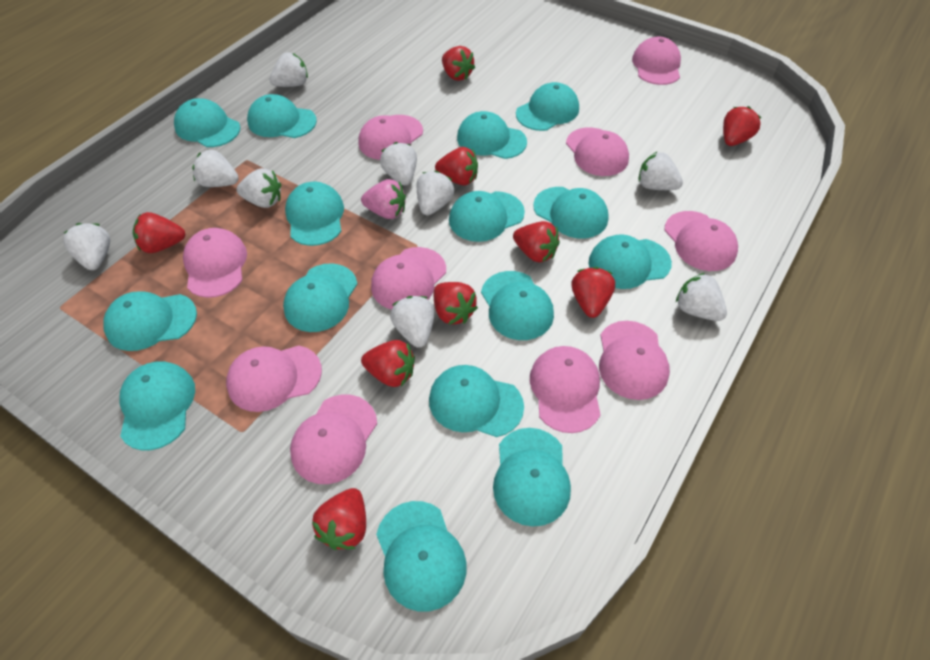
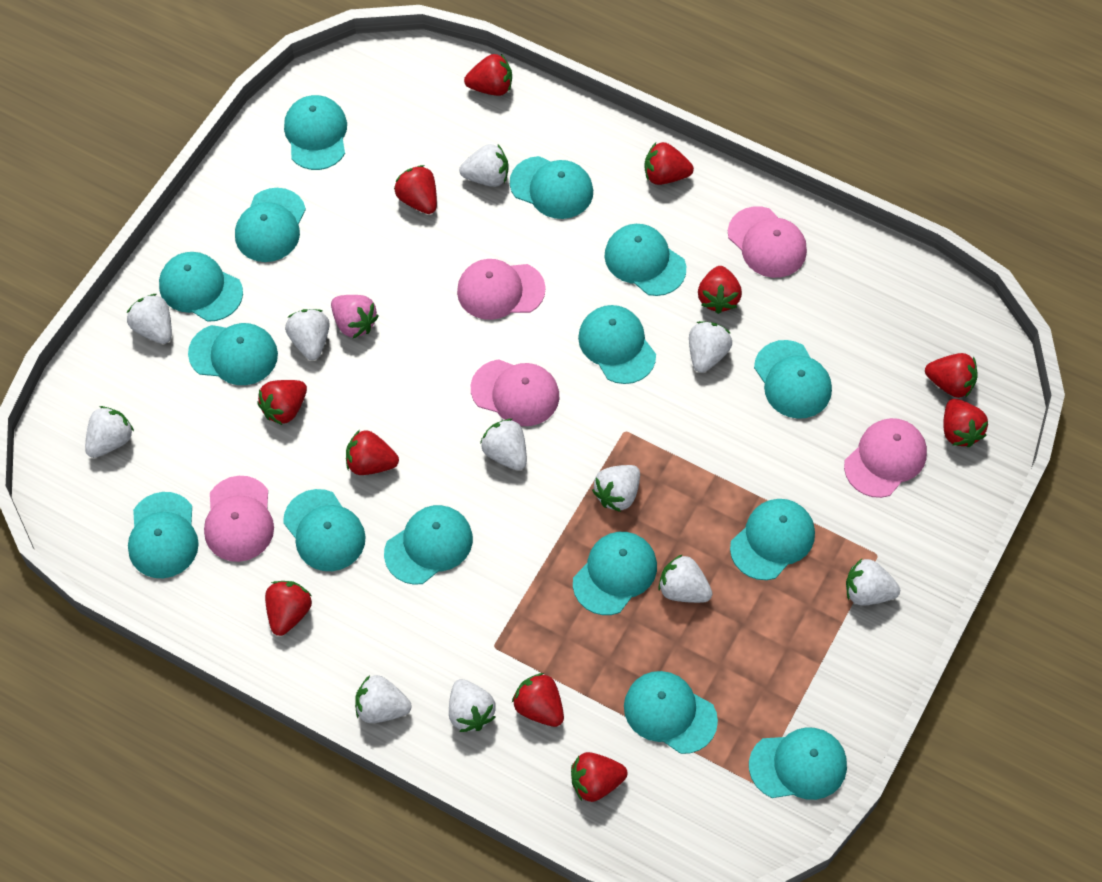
pink cap: [183,228,247,298] [226,346,322,412] [290,395,377,484] [358,115,423,160] [371,247,446,310] [530,346,601,433] [566,127,629,176] [599,321,670,400] [632,36,681,85] [664,211,738,271] = 10 -> [204,476,274,562] [457,259,546,320] [471,359,559,426] [728,206,807,278] [844,418,927,498] = 5
red strawberry: [133,212,185,253] [312,488,366,550] [361,340,415,387] [433,282,478,325] [435,147,478,185] [442,46,475,81] [513,221,560,263] [571,267,615,318] [723,106,762,146] = 9 -> [257,380,307,425] [265,581,312,636] [346,430,399,475] [394,165,437,214] [464,54,512,96] [512,673,564,727] [571,752,627,802] [644,142,694,185] [698,266,742,314] [925,353,978,398] [943,399,988,447] = 11
white strawberry: [63,223,110,270] [192,149,239,187] [236,168,281,208] [269,52,308,87] [380,142,417,186] [390,296,435,348] [417,171,454,215] [638,152,683,190] [676,273,727,321] = 9 -> [85,406,134,458] [127,294,172,344] [285,309,330,360] [355,675,412,723] [449,679,496,732] [459,144,509,187] [480,419,527,471] [592,465,640,512] [658,555,713,603] [689,321,732,373] [846,559,900,606] = 11

